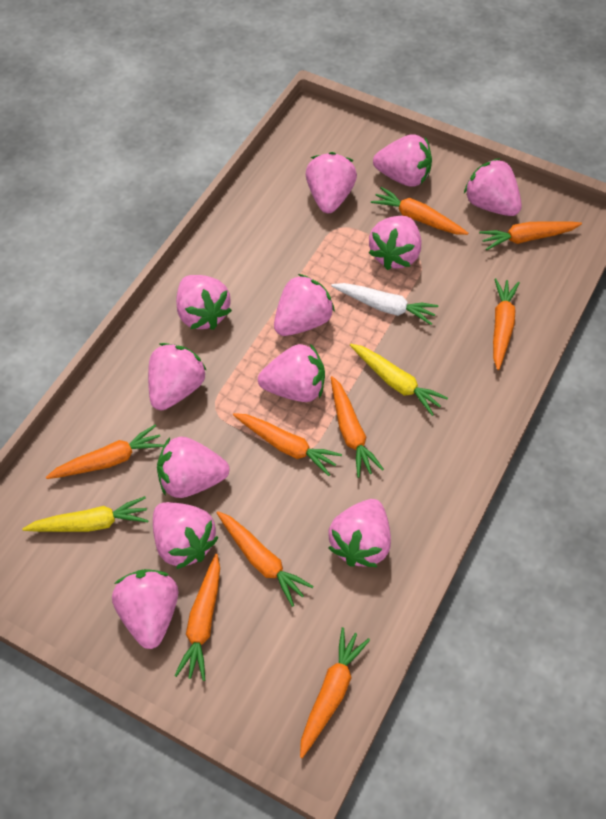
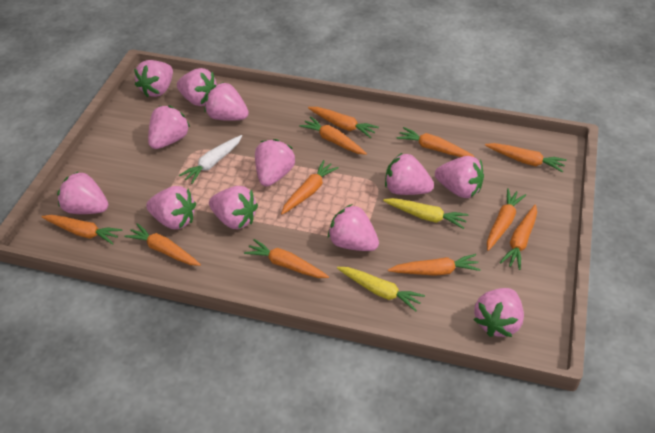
orange carrot: [46,424,164,479] [174,554,220,681] [217,511,314,607] [233,413,342,476] [300,627,370,758] [331,376,384,478] [371,187,468,235] [479,221,582,250] [493,278,520,370] = 9 -> [42,215,122,245] [124,223,201,266] [244,239,329,278] [281,160,339,214] [299,116,367,155] [308,107,379,138] [388,254,481,276] [397,127,474,157] [485,143,567,172] [487,188,526,251] [500,204,537,270] = 11

